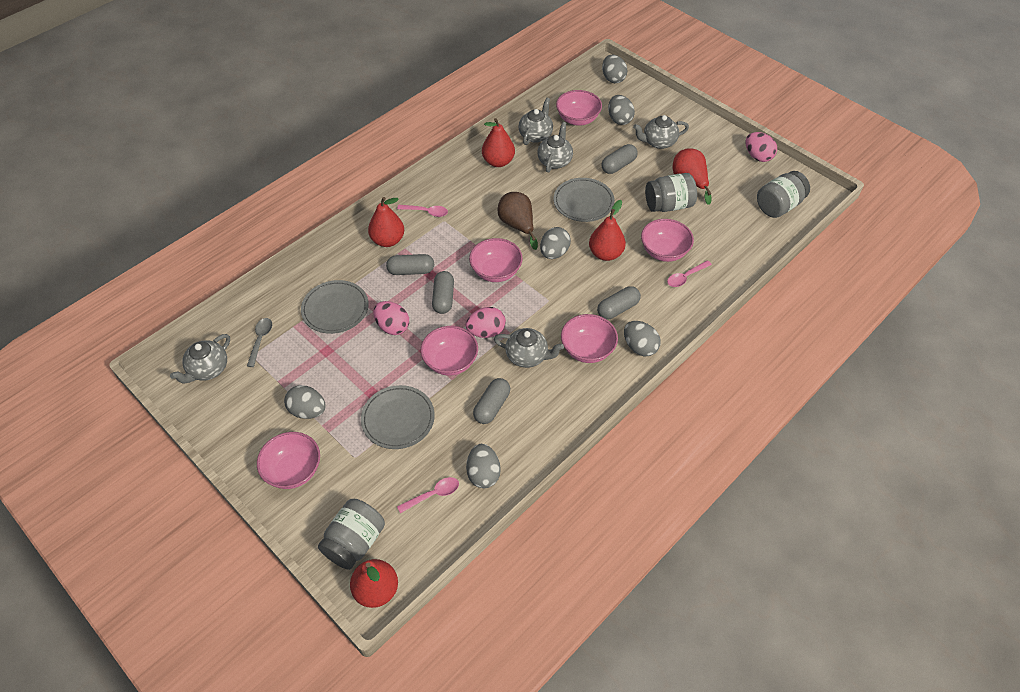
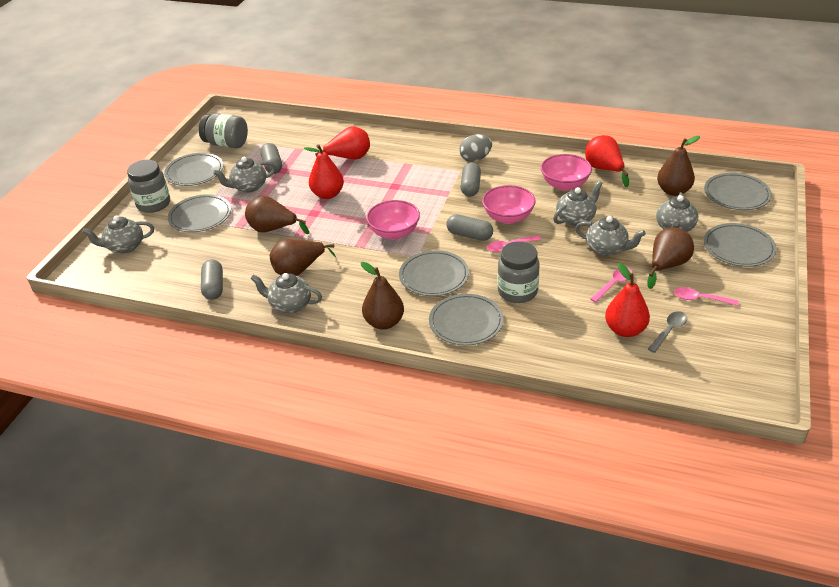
brown pear: [497,192,538,250] = 1 -> [245,196,309,234] [270,239,336,276] [361,262,404,330] [647,227,694,289] [657,136,700,196] = 5
grey capsule: [386,254,434,275] [432,271,454,314] [473,378,510,424] [597,286,641,320] [602,144,638,174] = 5 -> [201,259,223,300] [260,143,282,174] [446,214,493,241] [460,163,481,196] = 4
grey egg: [284,385,326,419] [466,444,501,488] [540,227,571,259] [602,55,628,83] [608,95,635,125] [624,321,661,356] = 6 -> [459,134,492,162] = 1
grey plate: [301,280,369,334] [361,385,435,449] [554,178,615,222] = 3 -> [164,153,224,186] [168,194,231,232] [399,250,469,296] [429,294,504,346] [704,173,772,210] [704,223,777,267] = 6
grey teapot: [170,334,230,384] [494,328,564,368] [518,98,553,145] [537,122,573,173] [633,115,689,149] = 5 -> [82,216,154,254] [213,157,276,193] [250,273,322,314] [553,181,603,226] [575,216,646,256] [656,192,698,232] = 6
pink bowl: [257,432,320,489] [421,326,478,375] [469,238,523,282] [556,90,602,126] [561,314,618,363] [641,219,694,262] = 6 -> [366,200,420,239] [482,185,536,224] [541,154,592,191] = 3
pink egg: [373,301,409,335] [466,307,506,338] [746,132,777,162] = 3 -> none = 0
red pear: [350,559,398,608] [368,197,404,247] [482,118,515,167] [589,200,626,261] [673,148,712,205] = 5 -> [304,144,344,199] [315,126,370,160] [585,135,629,187] [605,263,650,337] = 4

